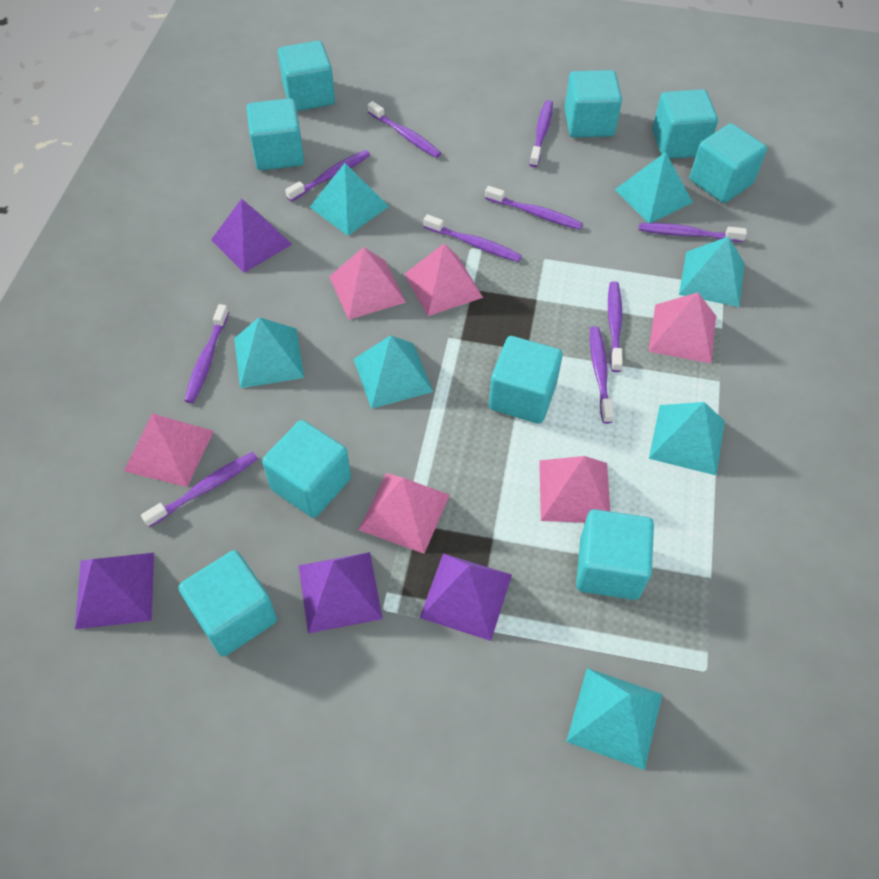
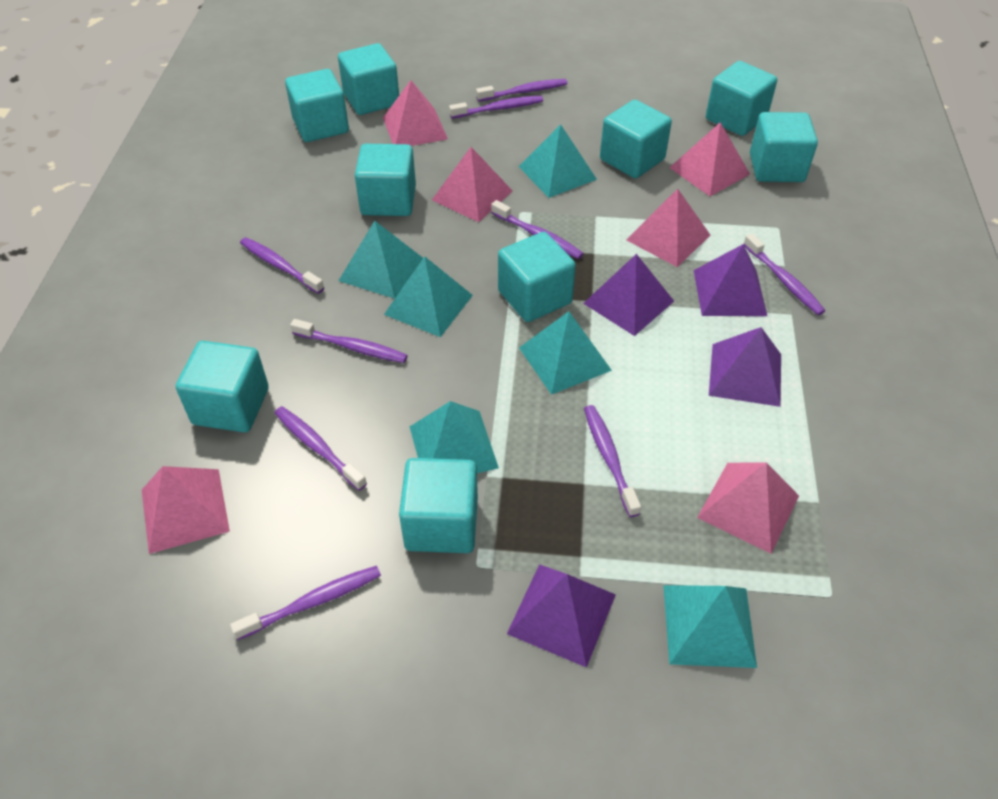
purple toothbrush: [141,452,258,527] [184,304,229,403] [285,150,370,201] [368,101,441,158] [424,214,522,262] [485,186,583,230] [529,100,553,167] [590,326,614,424] [608,281,623,372] [639,223,747,242] = 10 -> [230,566,381,640] [240,237,324,294] [275,406,367,491] [290,319,408,363] [449,96,543,119] [476,79,567,102] [491,200,584,259] [584,405,641,517] [744,233,825,315] = 9
turquoise pyramid: [234,317,304,388] [310,163,389,236] [354,335,433,409] [566,668,662,770] [614,152,693,223] [649,402,725,475] [679,236,745,307] = 7 -> [338,221,423,299] [384,256,473,337] [410,401,499,473] [519,124,597,198] [519,311,612,395] [663,585,757,668] = 6

